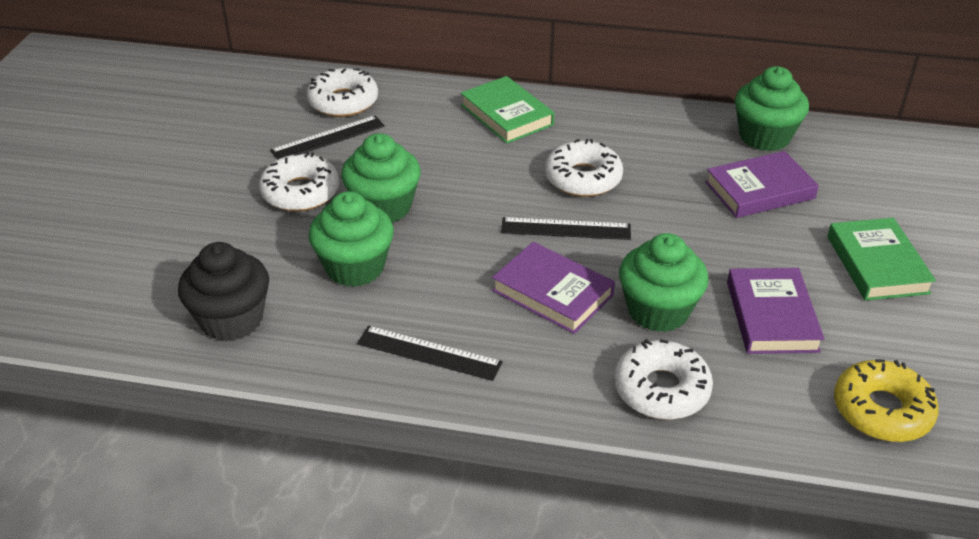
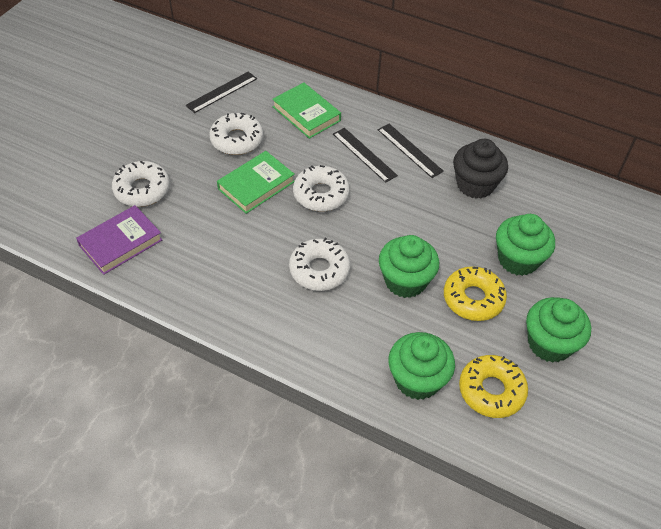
purple book: [492,242,615,334] [705,151,819,218] [727,268,824,354] = 3 -> [76,205,162,275] = 1
yellow donut: [834,359,939,442] = 1 -> [444,266,507,321] [459,355,528,418] = 2

